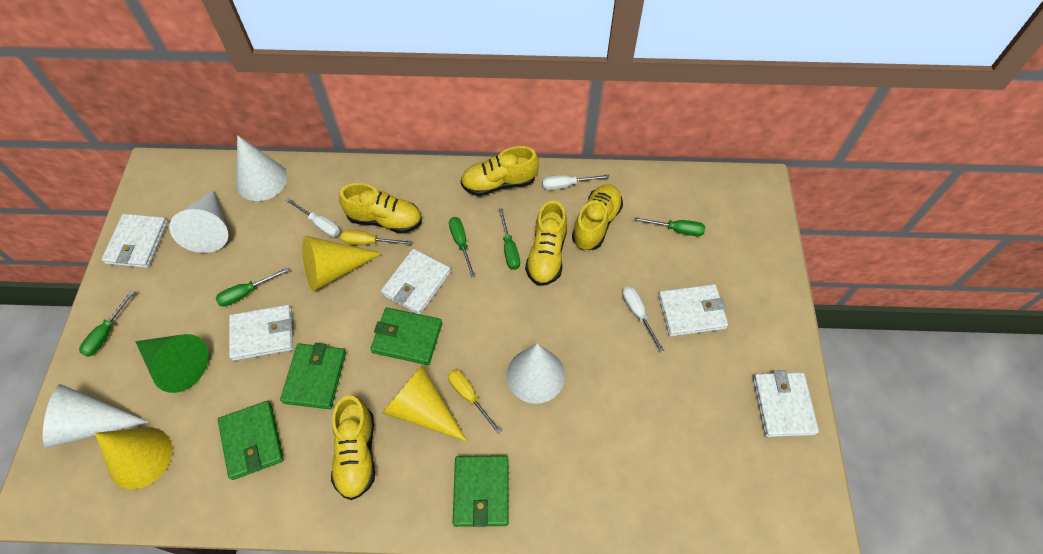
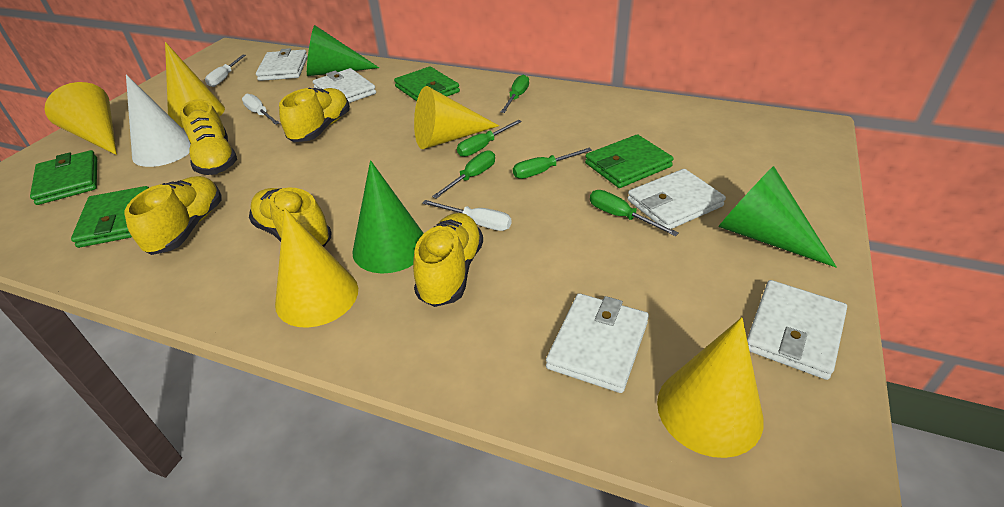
green cone: [135,334,209,393] = 1 -> [307,25,379,76] [352,160,424,273] [718,166,837,267] = 3
white cone: [43,384,149,448] [169,190,228,253] [236,135,287,201] [506,343,565,404] = 4 -> [126,74,191,167] = 1
yellow cone: [95,427,172,489] [302,236,383,291] [382,365,467,441] = 3 -> [45,82,117,155] [165,42,225,128] [275,208,358,328] [414,86,499,149] [657,317,764,458] = 5
yellow screwdriver: [340,230,412,245] [448,369,502,434] = 2 -> none = 0

